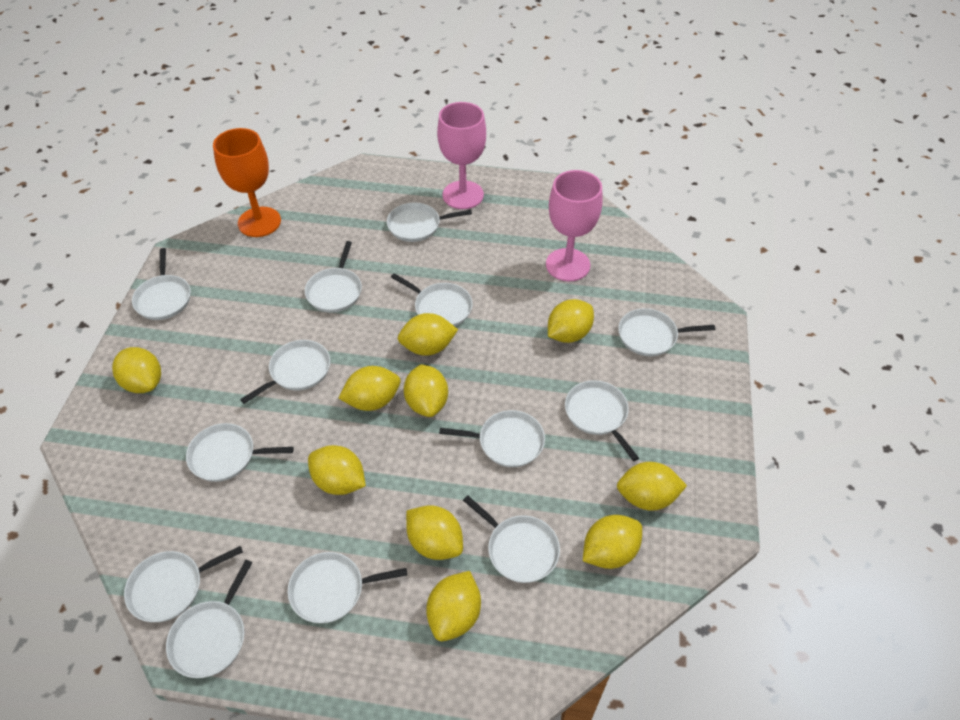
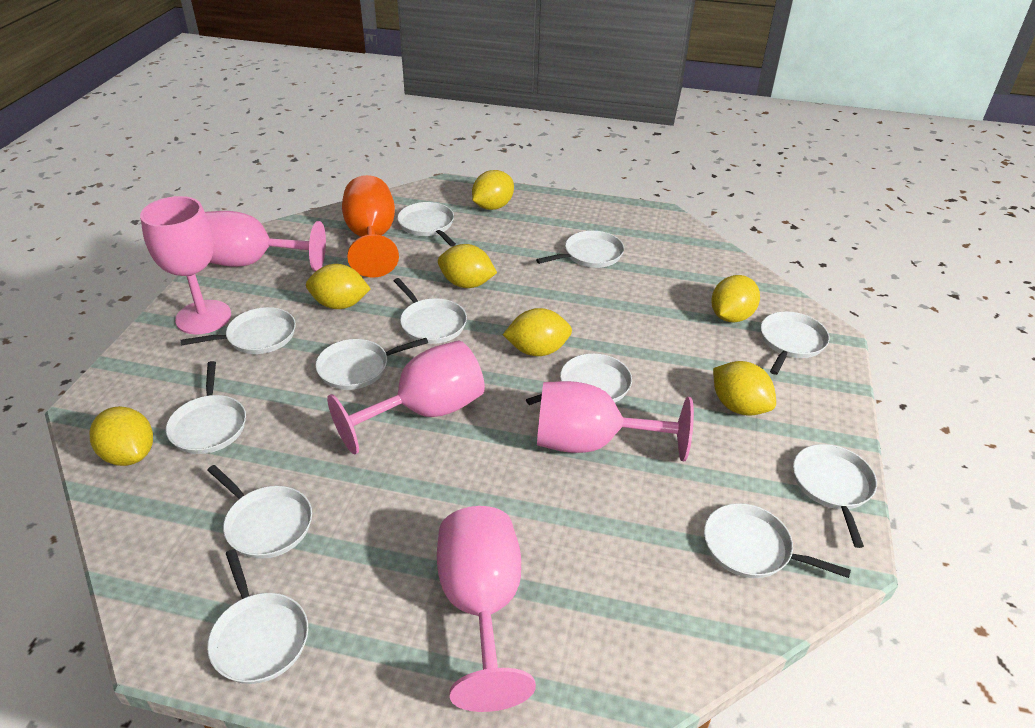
pink goblet: [437,102,486,209] [546,170,603,281] = 2 -> [140,196,231,335] [205,211,326,271] [327,340,485,454] [437,506,536,712] [537,381,694,461] = 5
white pan: [124,546,243,622] [132,248,191,320] [166,560,253,678] [186,423,294,482] [240,340,330,404] [288,552,407,623] [305,241,362,313] [387,203,472,242] [391,273,473,326] [439,410,545,467] [463,495,560,583] [565,380,639,461] [618,308,715,356] = 13 -> [166,361,246,454] [180,307,296,354] [207,465,312,559] [207,549,308,684] [315,338,428,390] [394,278,467,344] [397,202,456,246] [526,353,632,405] [536,231,624,268] [704,503,851,578] [761,311,830,375] [793,444,877,548] = 12
yellow lemon: [112,347,161,393] [308,445,366,495] [338,366,400,411] [398,313,458,356] [404,364,448,417] [406,506,463,560] [426,571,481,641] [548,299,594,343] [583,515,642,569] [617,462,687,511] = 10 -> [90,406,153,466] [306,264,371,309] [438,244,497,288] [472,170,514,210] [503,308,572,356] [711,275,760,322] [713,361,776,416] = 7

